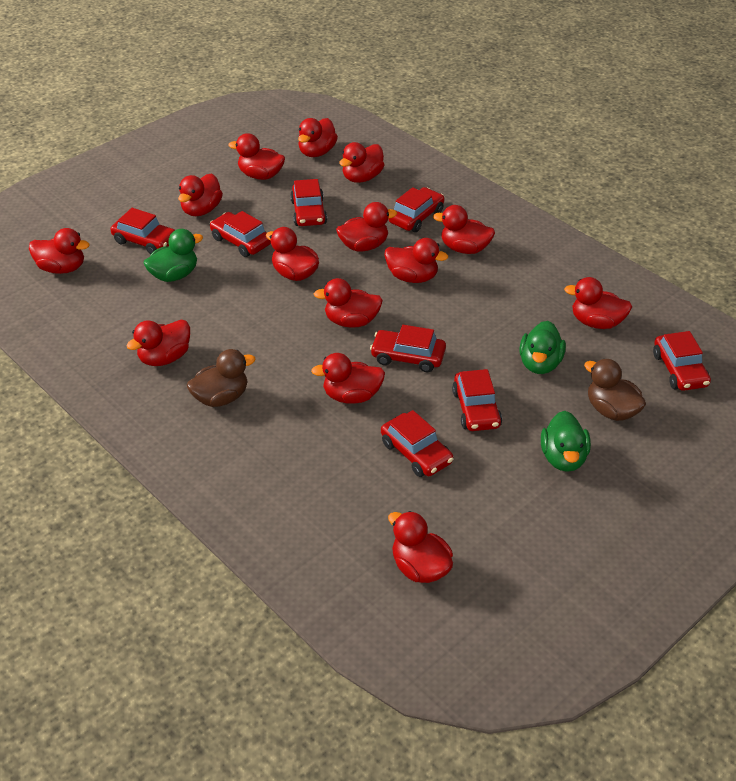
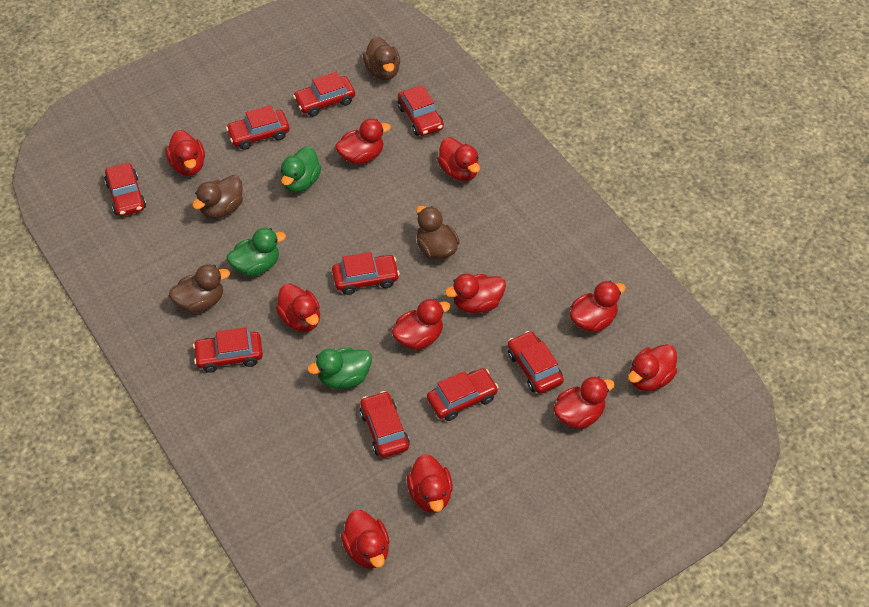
brown duck: [187,349,255,407] [584,359,646,421] = 2 -> [169,264,230,313] [192,175,243,219] [363,37,400,80] [416,206,460,260] = 4
red car: [110,208,175,254] [210,211,271,257] [290,179,327,226] [370,325,446,372] [381,410,453,477] [388,187,444,232] [452,369,502,431] [653,331,711,391] = 8 -> [105,163,146,216] [193,327,263,373] [226,105,290,150] [293,72,355,117] [332,252,400,295] [360,391,410,458] [398,85,444,136] [427,368,498,421] [508,331,564,394] = 9
red duck: [29,228,89,274] [127,320,190,366] [178,174,223,216] [228,133,285,180] [266,227,319,281] [298,118,338,157] [311,353,385,404] [314,278,383,328] [336,202,397,251] [339,142,384,183] [384,238,448,283] [388,511,453,583] [433,205,495,254] [564,277,632,329] = 14 -> [166,130,205,176] [276,283,320,332] [335,119,391,164] [341,510,390,569] [392,299,451,350] [407,454,453,513] [437,137,480,181] [445,273,506,313] [553,376,615,429] [570,281,626,332] [628,344,677,391] = 11

